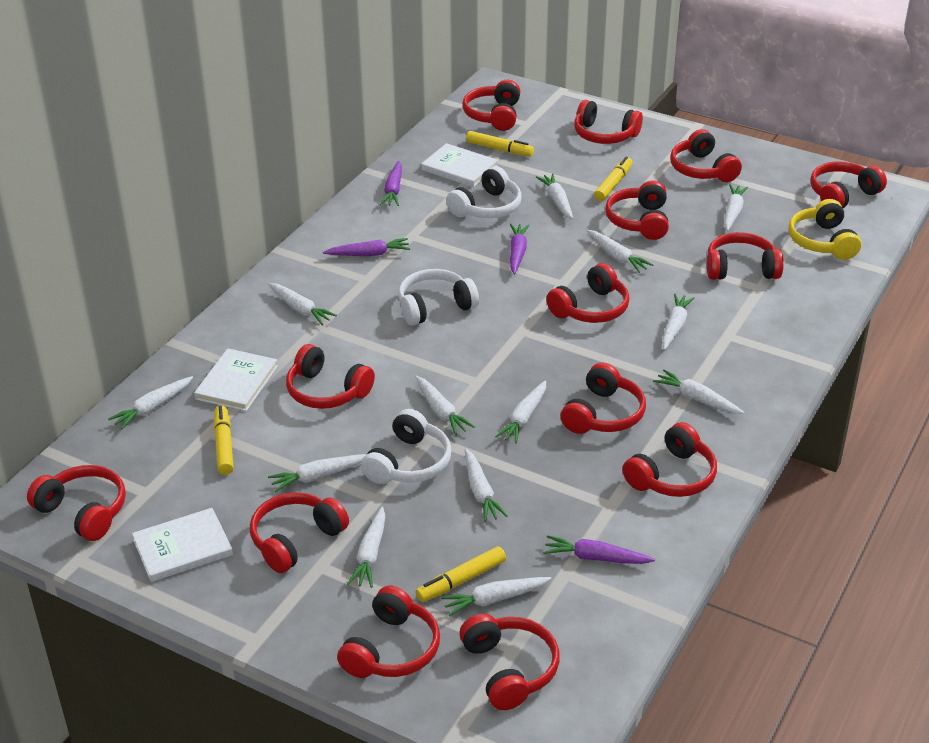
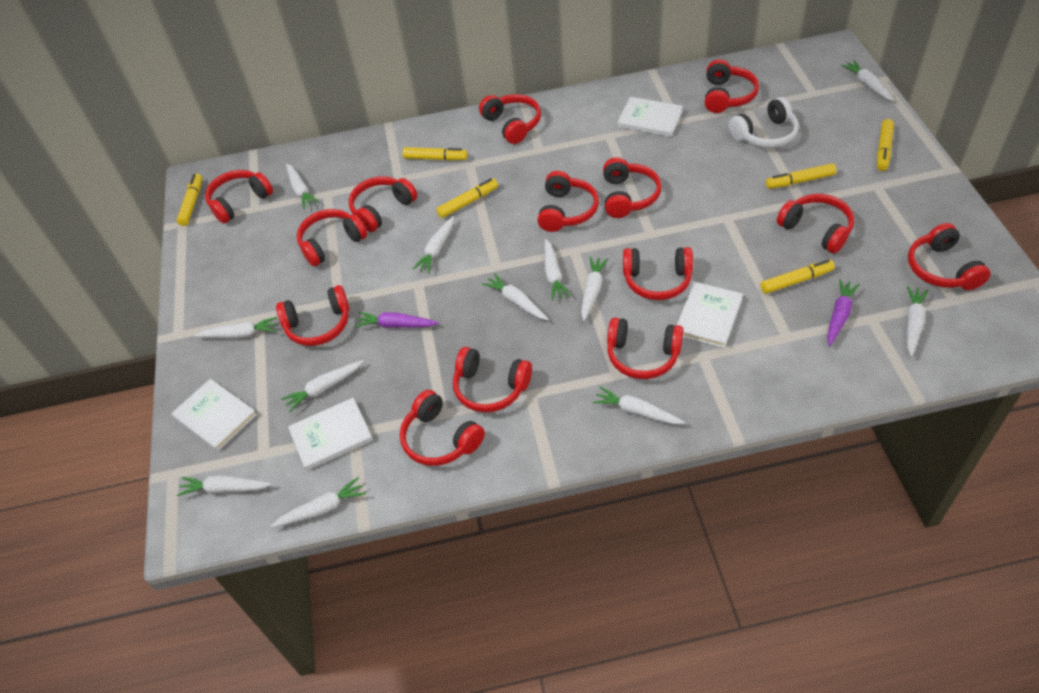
purple carrot: [323,238,410,256] [380,161,402,206] [510,224,530,275] [543,535,655,564] = 4 -> [355,312,439,328] [827,279,860,346] = 2
white book: [132,508,233,582] [194,348,278,411] [421,143,498,187] = 3 -> [171,379,257,451] [288,398,373,471] [618,97,683,137] [677,282,743,348] = 4
white carrot: [108,376,193,430] [268,283,337,325] [268,454,367,492] [347,507,386,588] [415,376,475,435] [441,577,552,617] [465,449,508,522] [495,380,546,444] [536,174,573,219] [587,230,653,273] [653,370,744,414] [662,294,695,350] [724,184,748,231] = 13 -> [177,476,272,496] [194,317,277,338] [270,477,366,528] [281,360,364,412] [286,164,319,209] [413,216,454,273] [482,273,549,320] [544,239,571,301] [581,256,608,321] [593,386,685,424] [841,60,894,101] [907,286,928,356] = 12
white headphones: [361,409,452,484] [398,269,479,326] [446,166,522,218] = 3 -> [729,97,799,148] = 1
yellow headphones: [788,199,861,260] = 1 -> none = 0
yellow marker: [214,405,234,475] [416,546,506,602] [466,131,534,157] [594,156,633,201] = 4 -> [177,174,202,226] [402,147,468,161] [436,178,498,218] [761,260,835,294] [766,163,836,189] [877,119,894,171] = 6

